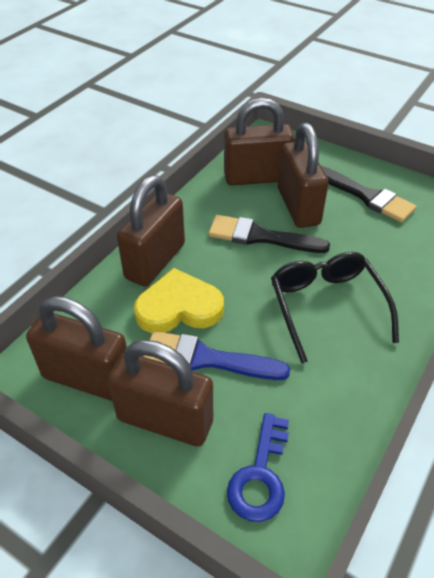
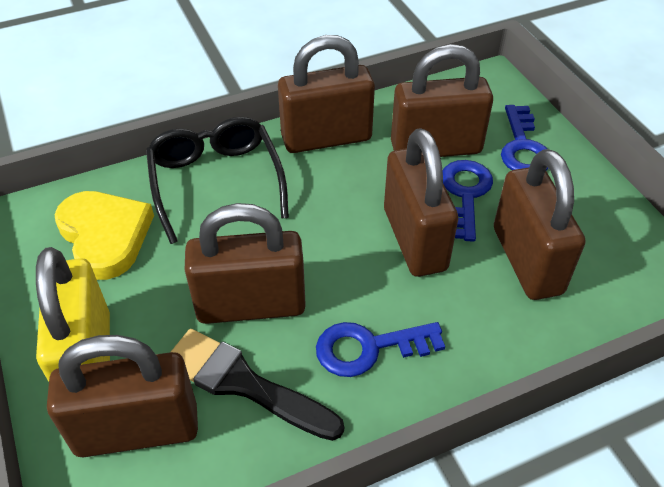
black brush: [208,215,330,253] [321,166,416,222] = 2 -> [171,329,344,441] = 1
blue brush: [143,331,290,380] = 1 -> none = 0
blue key: [227,413,289,522] = 1 -> [316,322,445,377] [443,160,493,242] [501,105,549,171] = 3
brown padlock: [26,296,127,401] [107,340,213,447] [117,175,185,287] [224,98,295,186] [278,123,329,228] = 5 -> [47,335,198,457] [185,203,306,324] [278,35,375,153] [384,128,458,277] [391,44,493,157] [494,149,585,300] = 6
yellow padlock: none = 0 -> [36,247,110,382] = 1

